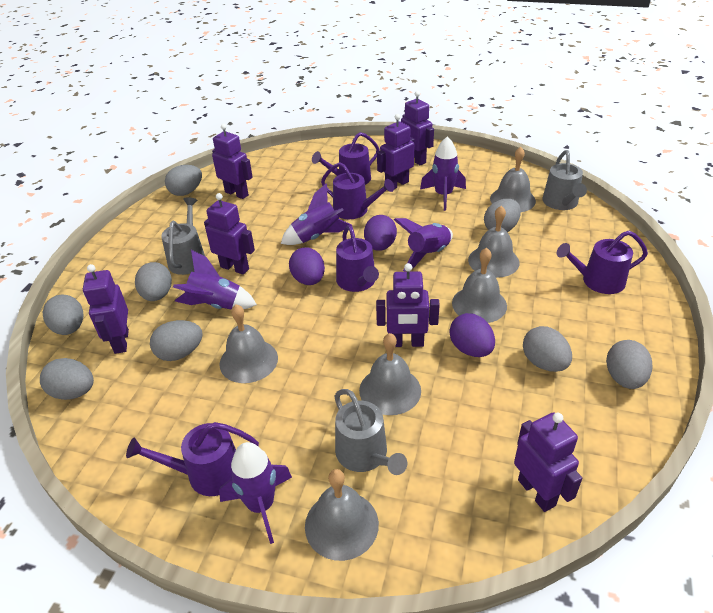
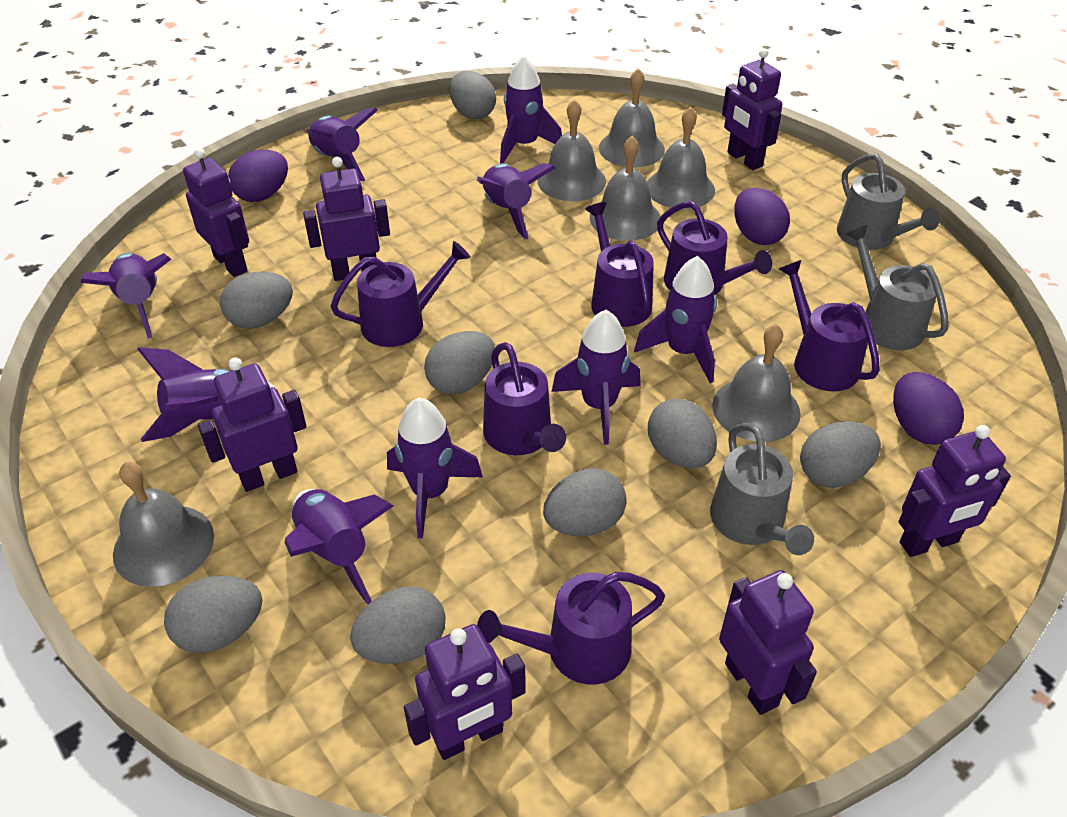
purple rocket: [173,250,257,310] [219,442,292,544] [281,184,352,245] [394,218,453,271] [420,137,466,211] = 5 -> [80,253,171,339] [137,347,278,442] [284,489,393,605] [307,108,378,181] [387,398,483,539] [477,163,555,240] [500,55,562,164] [552,310,641,445] [634,256,717,383] = 9
purple watering can: [126,422,259,496] [312,132,380,185] [321,162,395,219] [336,225,379,292] [557,231,648,294] = 5 -> [330,241,470,347] [477,572,665,684] [483,342,566,455] [585,202,654,327] [657,201,772,295] [779,260,880,391] = 6

